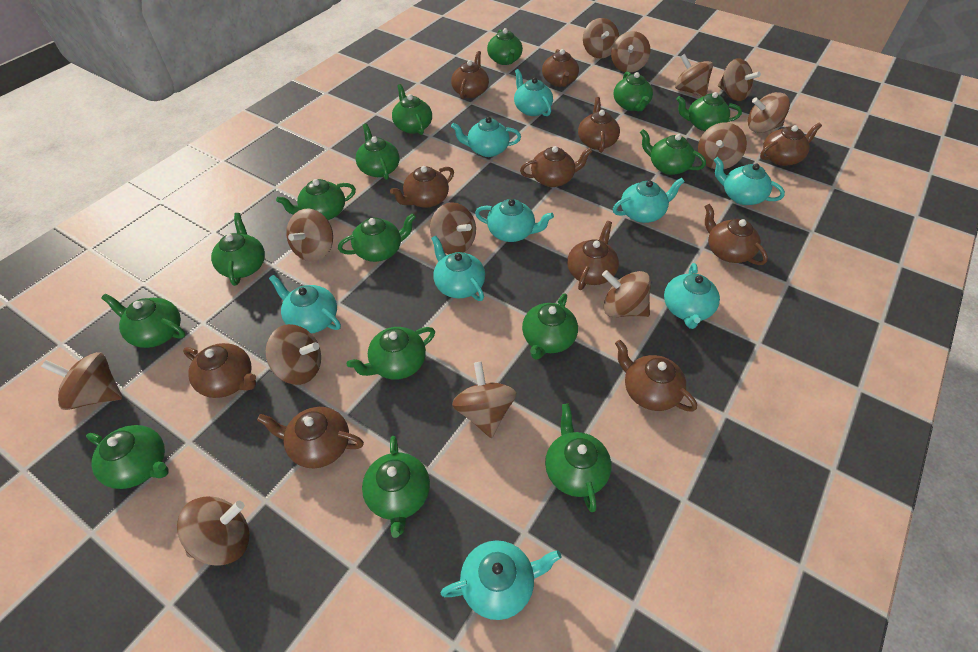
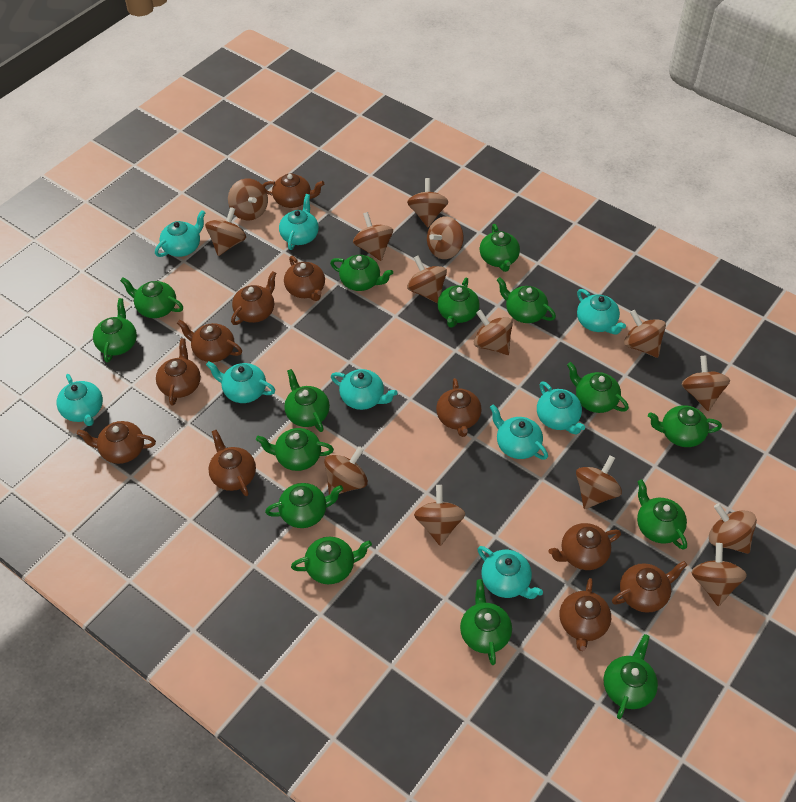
brown spinning top: [41,352,123,410] [177,496,250,566] [266,324,321,385] [286,208,333,262] [430,202,476,254] [452,361,516,438] [583,18,619,58] [602,270,651,317] [611,31,650,73] [675,54,713,97] [698,122,747,169] [718,58,761,101] [748,92,790,133] = 13 -> [205,207,246,256] [228,179,268,220] [324,446,368,495] [353,212,393,261] [407,178,448,227] [407,255,447,303] [414,485,466,546] [427,216,464,259] [474,310,513,355] [576,456,622,509] [624,310,666,358] [681,355,730,411] [691,543,747,606] [709,503,757,554] = 14

